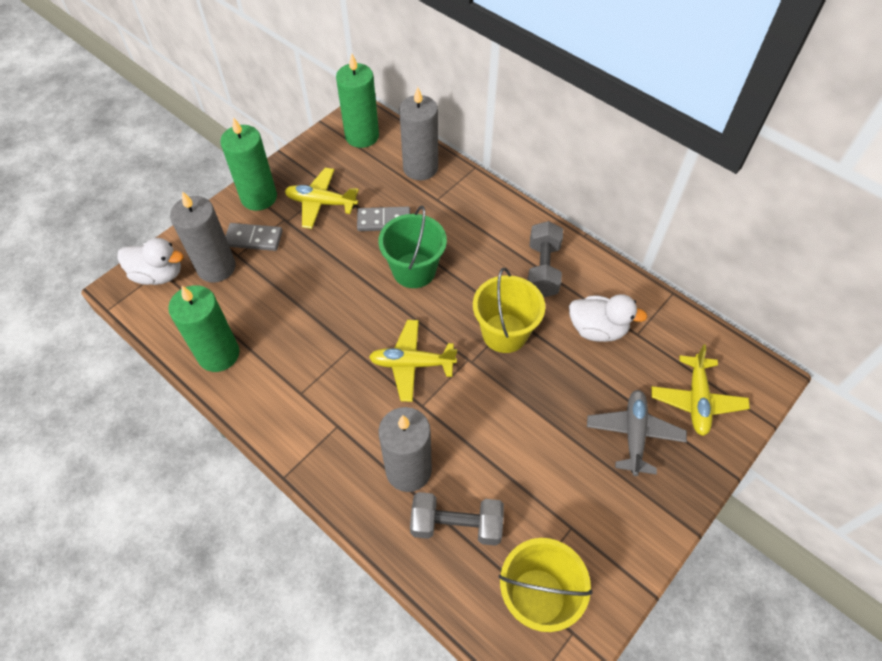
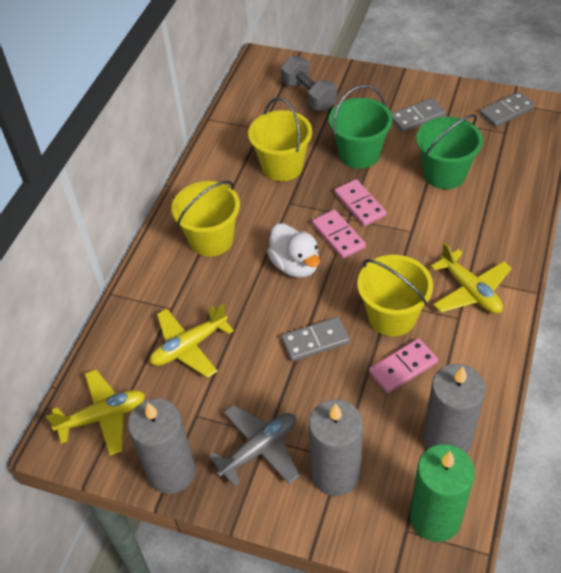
green bucket: [378,206,447,288] = 1 -> [329,85,393,168] [416,114,483,189] = 2
green candle: [168,285,239,372] [220,117,277,211] [336,54,379,148] = 3 -> [410,444,475,542] = 1
grey domino: [225,223,282,251] [357,207,410,231] = 2 -> [281,317,350,362] [392,98,446,132] [480,92,535,127] = 3
grey dumbbell: [410,492,504,546] [527,221,563,297] = 2 -> [281,56,337,111] = 1
pink domino: none = 0 -> [312,209,366,259] [334,179,387,226] [369,338,438,393] = 3
white duck: [117,238,184,285] [569,294,647,342] = 2 -> [267,223,320,278] = 1
yellow bucket: [473,268,545,353] [499,538,593,632] = 2 -> [171,181,240,257] [248,97,312,181] [357,255,433,337] = 3

